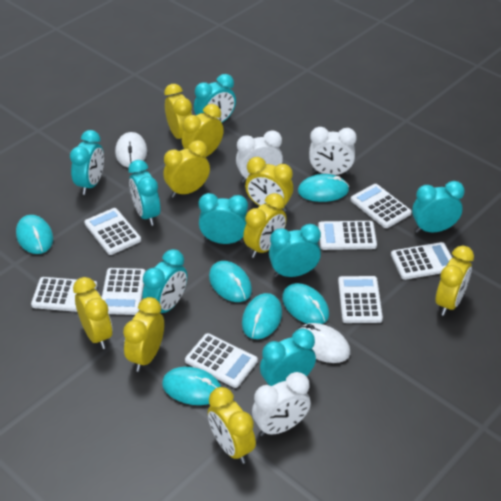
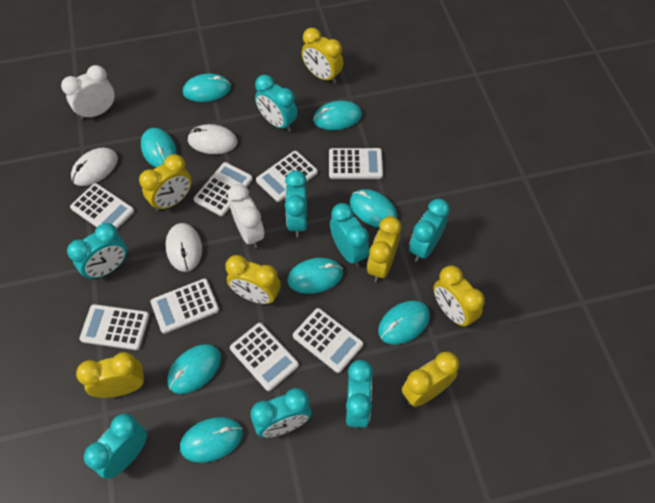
turquoise mouse: [16,215,53,254] [162,367,221,405] [209,261,252,302] [242,293,282,339] [282,283,329,324] [298,174,349,202] = 6 -> [141,128,177,167] [167,344,221,394] [180,417,243,463] [183,73,231,102] [288,258,343,294] [313,101,362,130] [350,189,397,228] [378,301,430,345] = 8
white clock: [236,130,283,183] [252,372,311,436] [309,127,357,175] = 3 -> [61,65,115,120] [228,184,264,248] = 2
white mouse: [115,132,147,167] [297,323,350,363] = 2 -> [71,147,118,186] [165,223,202,272] [187,124,238,154] = 3
yellow clock: [73,277,112,349] [123,297,164,372] [163,140,210,198] [164,84,192,139] [182,104,224,157] [208,387,256,464] [243,193,287,258] [245,157,293,212] [436,246,474,316] = 9 -> [76,352,144,398] [139,154,192,212] [225,255,281,304] [302,28,344,84] [367,216,401,282] [402,352,459,407] [433,266,485,328] = 7

